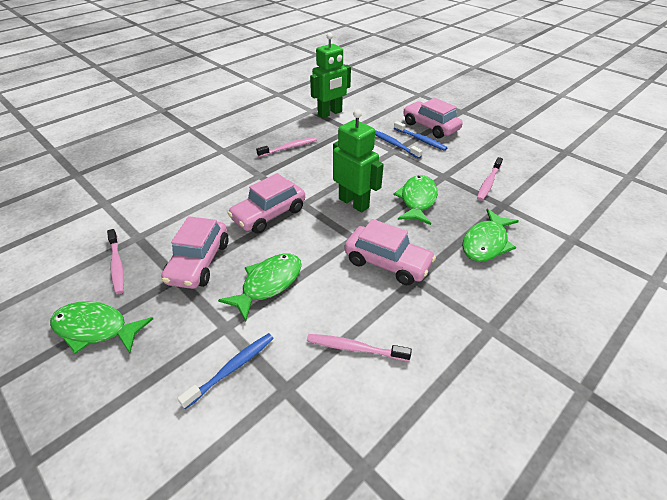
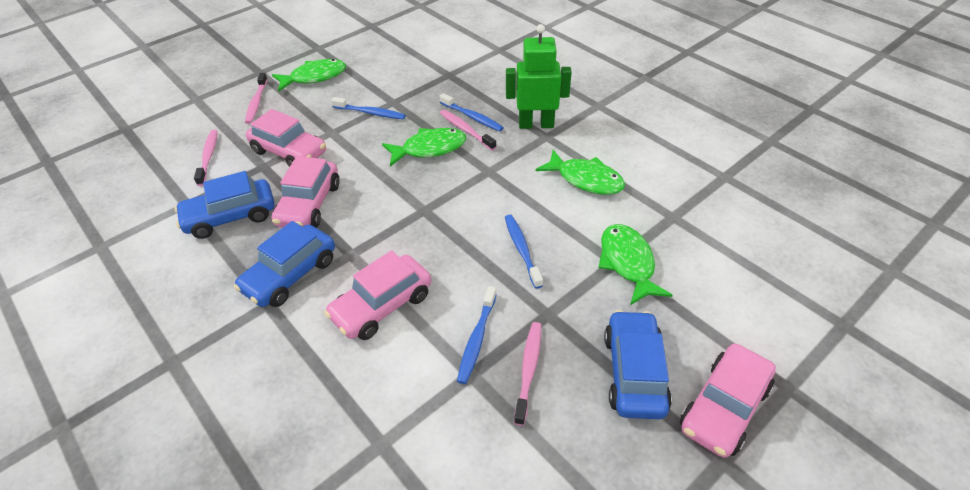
blue car: none = 0 -> [174,171,275,239] [234,221,335,307] [604,310,672,419] = 3
blue toothbrush: [177,333,274,409] [375,130,423,159] [394,121,447,151] = 3 -> [331,97,406,120] [439,93,504,131] [457,286,497,384] [505,215,543,289] = 4
green robot: [310,33,351,118] [333,109,384,213] = 2 -> [506,24,572,129] = 1

